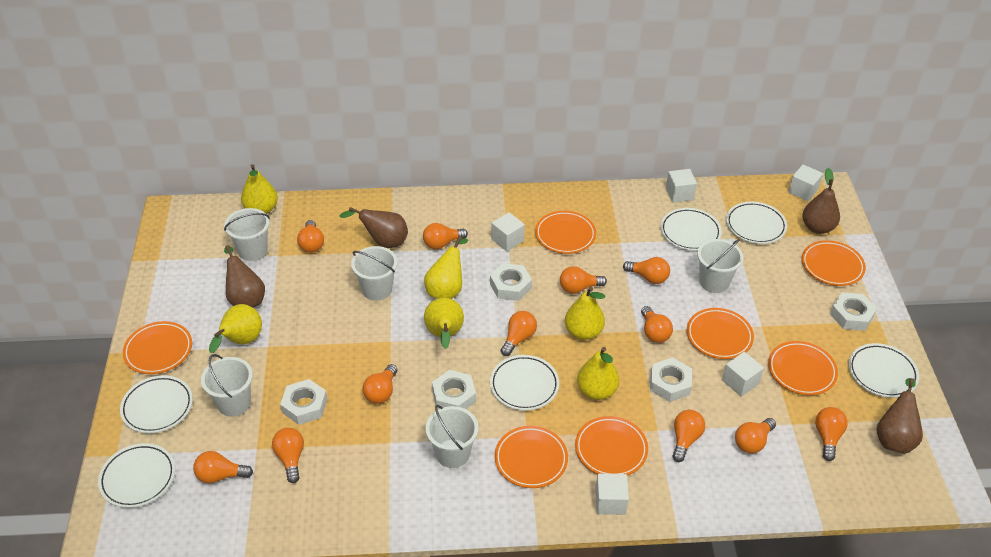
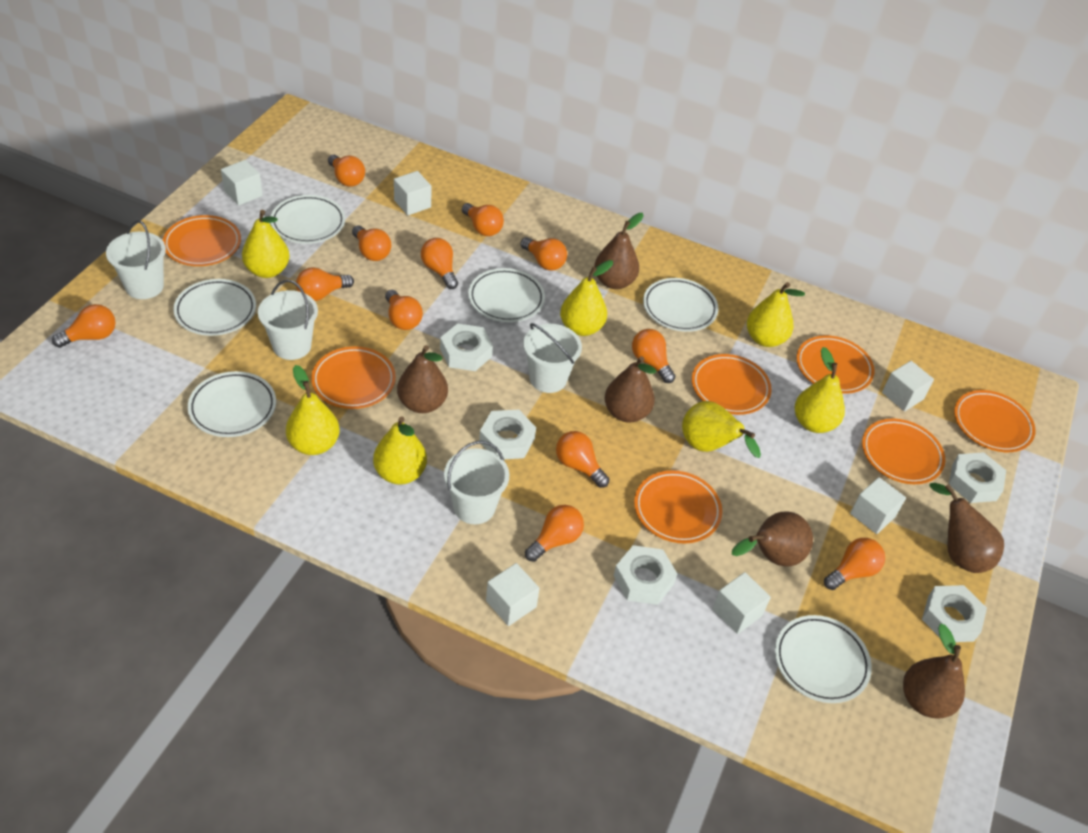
brown pear: [224,245,265,308] [339,207,408,248] [802,168,840,234] [876,378,923,454] = 4 -> [397,345,448,413] [594,213,644,289] [605,356,656,423] [732,512,813,566] [903,624,965,719] [929,483,1004,573] = 6
white bucket: [201,354,253,417] [224,208,270,261] [351,246,397,301] [426,405,478,468] [697,239,744,293] = 5 -> [106,220,166,299] [258,280,318,360] [444,441,509,524] [523,323,582,393] = 4
white cube: [491,212,525,251] [595,474,629,515] [666,169,697,203] [722,352,764,397] [788,164,823,201] = 5 -> [221,160,263,205] [394,171,432,215] [486,563,540,626] [713,572,771,634] [850,477,906,534] [882,361,934,411] = 6
yellow pear: [209,304,262,353] [241,164,278,214] [424,236,468,299] [424,298,464,349] [565,287,605,340] [577,347,619,400] = 6 -> [242,210,290,278] [286,365,340,455] [373,416,427,485] [560,260,613,336] [682,401,761,458] [747,282,805,347] [794,347,845,433] = 7

